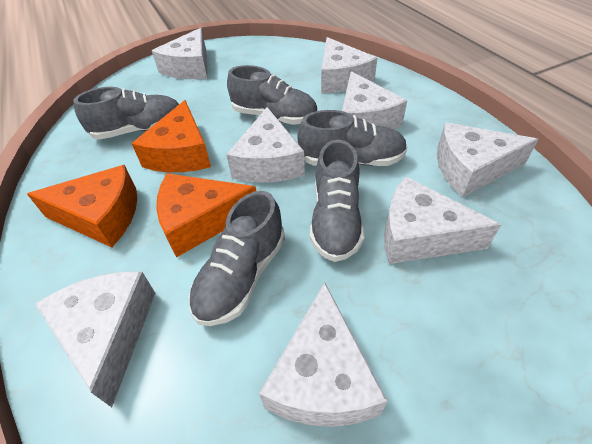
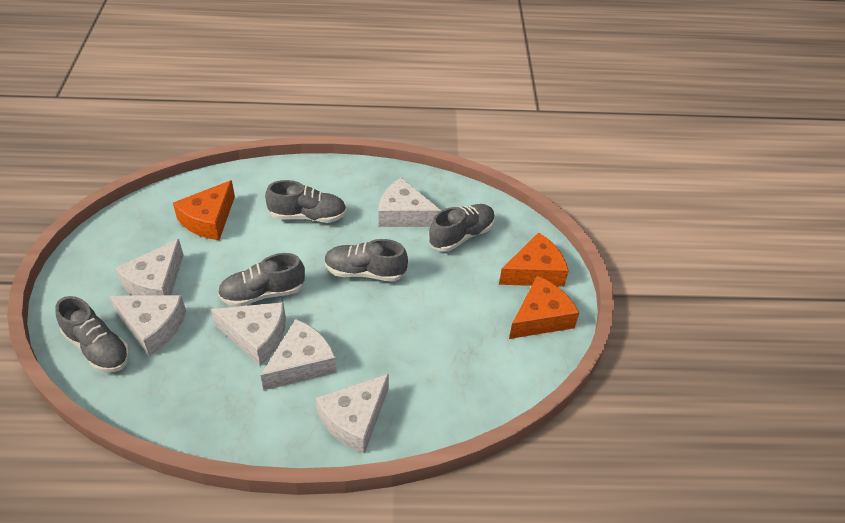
white cheese: [35,272,155,407] [152,28,207,79] [226,107,305,183] [259,282,388,427] [321,37,377,93] [342,71,407,130] [384,176,501,264] [437,123,539,197] = 8 -> [109,295,186,356] [115,239,183,296] [211,302,286,366] [260,319,337,390] [316,374,389,453] [379,178,442,227] = 6

